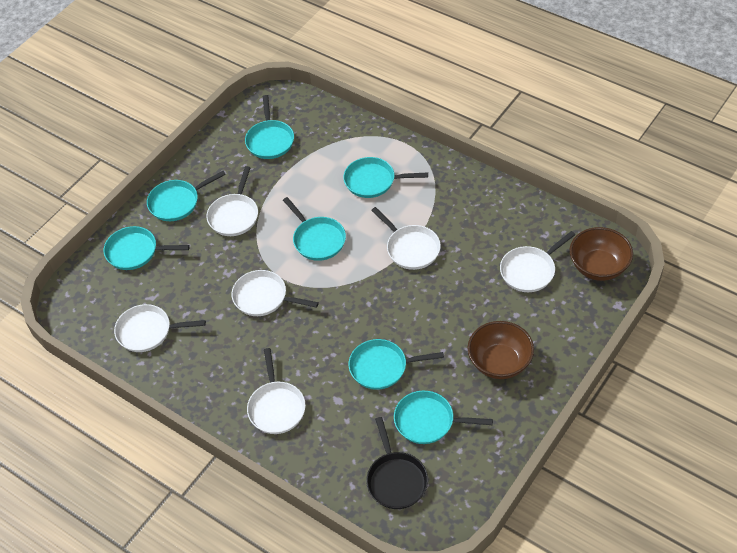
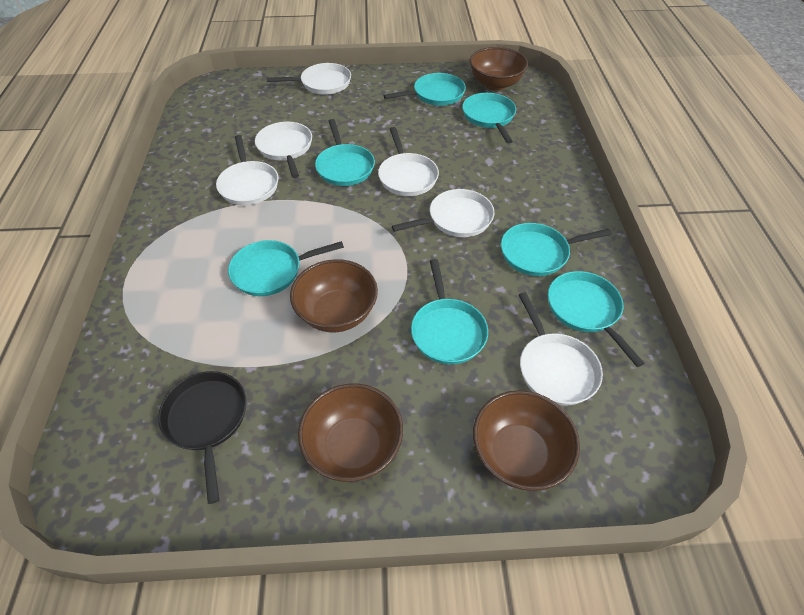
brown bowl: [467,321,534,379] [570,227,633,281] = 2 -> [290,259,378,333] [298,383,403,482] [469,47,528,90] [473,390,580,491] = 4

